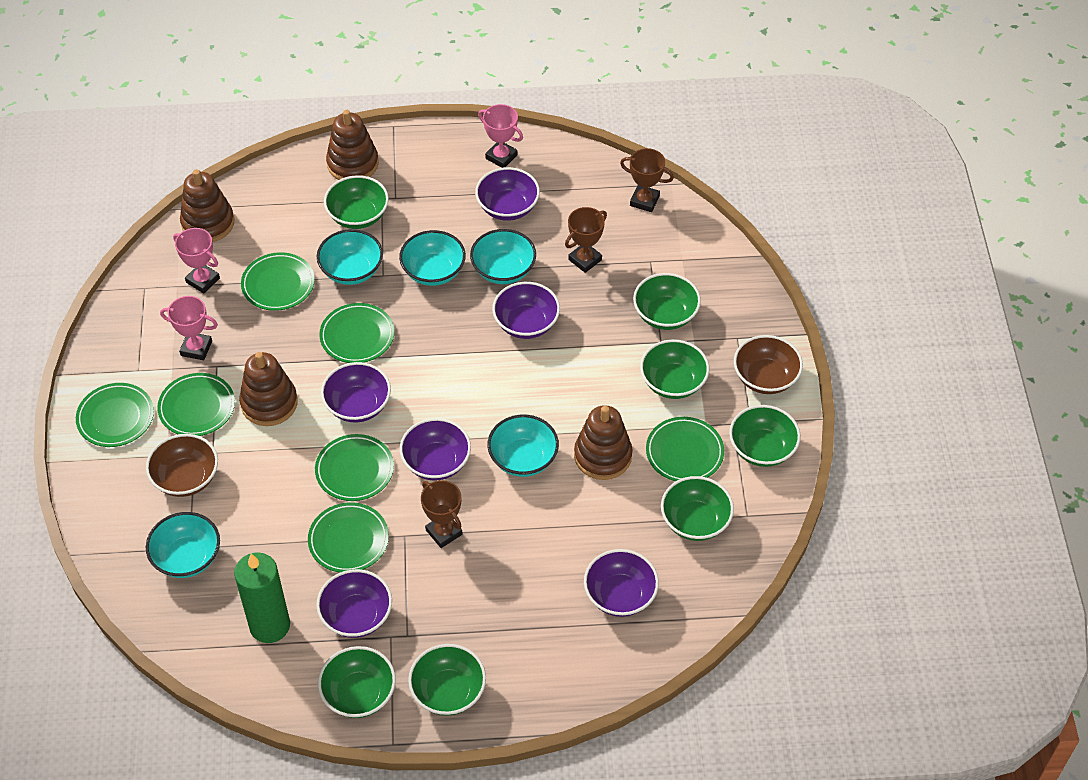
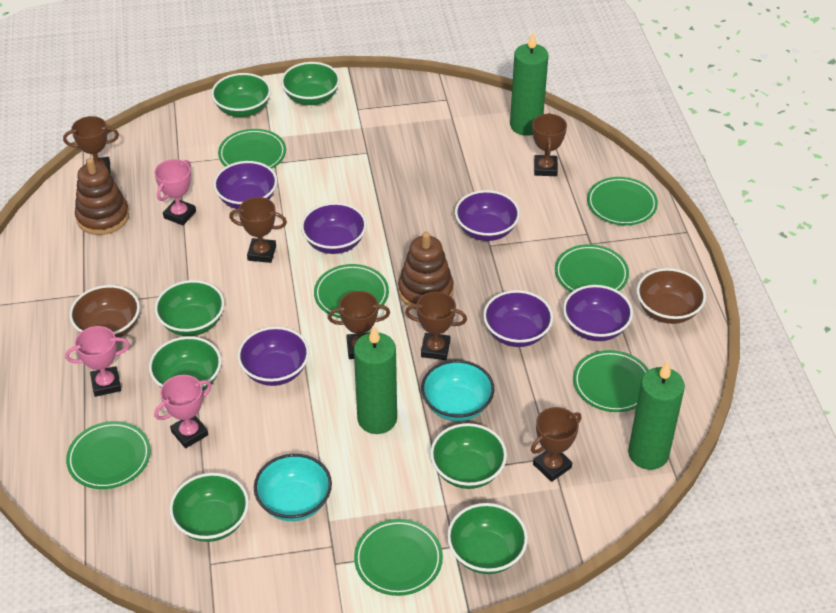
brown stacking toy: [180,169,234,242] [239,352,298,426] [326,110,379,180] [574,405,632,480] = 4 -> [75,158,129,235] [398,232,454,310] = 2
brown trophy: [421,480,463,548] [565,207,607,273] [620,148,674,212] = 3 -> [63,116,119,173] [229,197,287,263] [328,291,390,359] [405,291,467,360] [531,407,581,482] [532,113,567,176] = 6
green candle: [234,552,290,643] = 1 -> [354,326,397,434] [510,32,548,136] [628,361,685,470] = 3
turquoise bowl: [146,512,220,578] [317,229,383,285] [399,230,466,286] [470,229,536,284] [488,415,559,477] = 5 -> [254,454,332,521] [421,360,495,421] = 2

